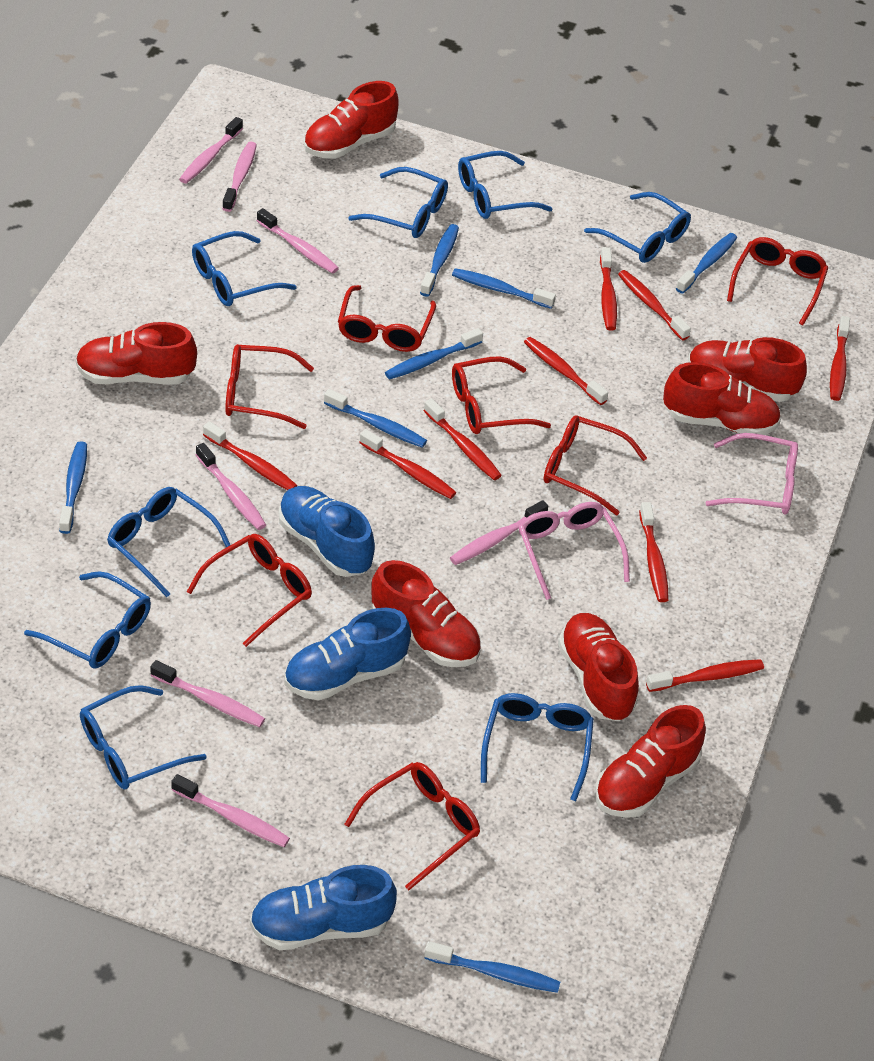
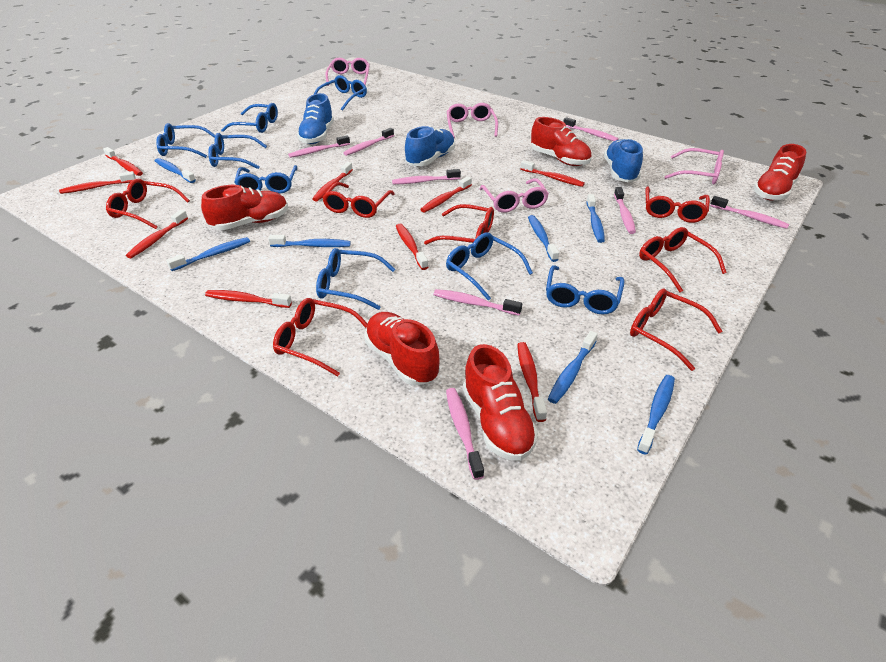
pink glasses: [518,502,630,600] [706,433,798,515] = 2 -> [326,58,370,86] [447,103,498,138] [479,178,549,213] [665,148,724,184] = 4
pink toothbrush: [150,660,265,727] [171,774,290,847] [179,117,243,184] [196,443,266,530] [222,142,257,212] [257,208,339,274] [450,500,548,565] = 7 -> [288,135,350,158] [343,128,394,156] [392,169,461,184] [433,289,522,316] [446,388,484,480] [563,117,619,141] [614,187,636,234] [710,196,789,229] = 8
red shoe: [76,322,197,385] [304,81,399,159] [372,560,481,667] [558,613,639,721] [595,705,706,818] [663,362,781,435] [688,337,807,402] = 7 -> [201,185,288,230] [364,312,440,385] [463,344,538,461] [531,117,591,166] [754,144,806,200] = 5

